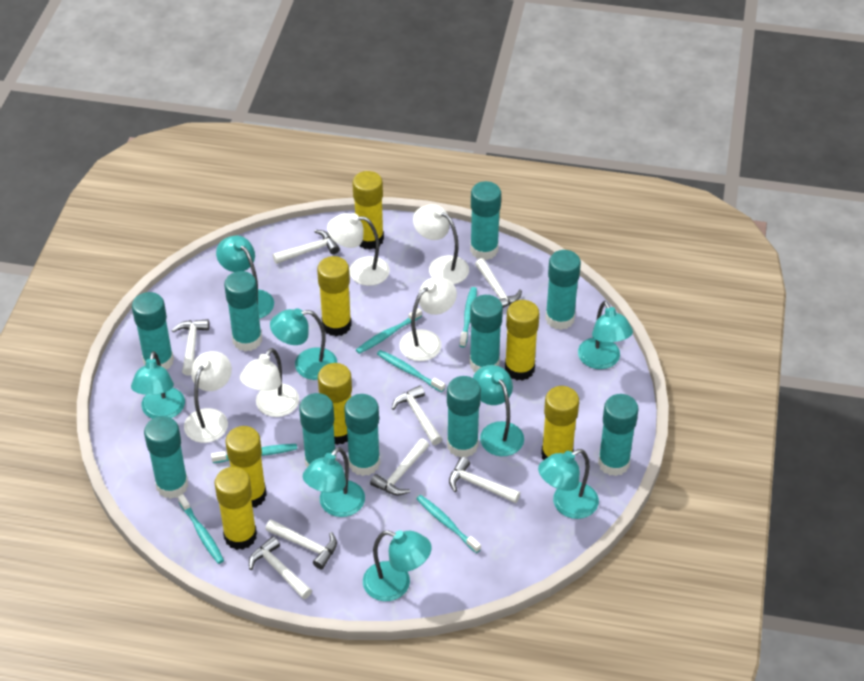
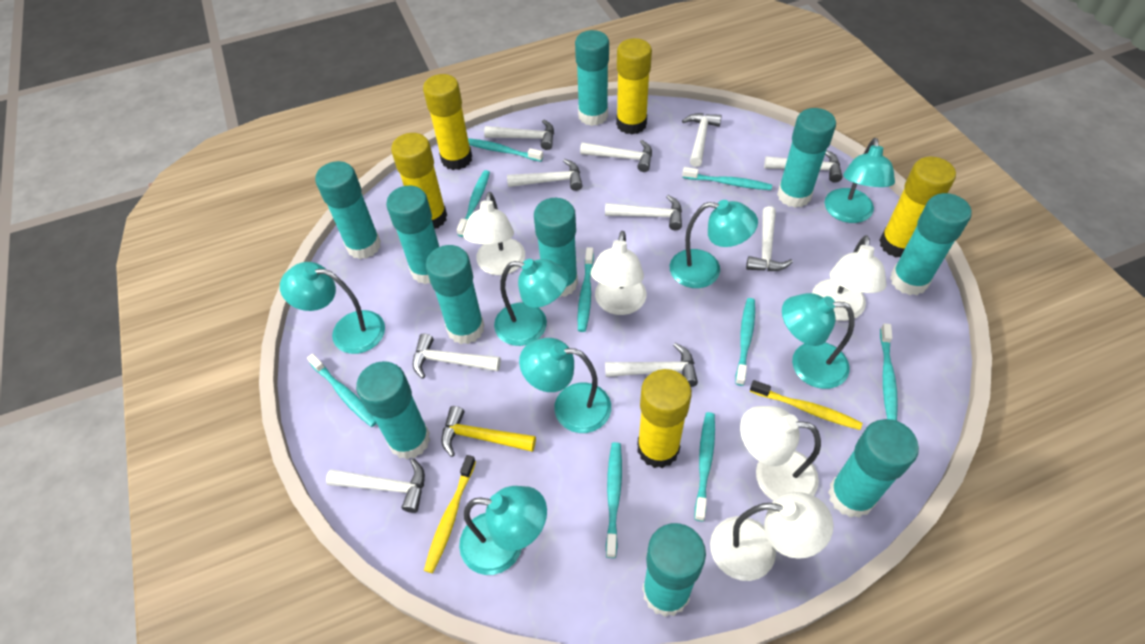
turquoise lamp: [131,351,185,419] [216,236,274,319] [270,308,337,380] [303,447,365,517] [363,530,432,601] [473,365,524,456] [538,449,599,519] [578,301,633,369] = 8 -> [280,262,385,354] [459,486,547,575] [494,259,568,346] [519,338,611,433] [670,200,758,288] [782,293,855,389] [825,138,895,223] = 7
turquoise toothbrush: [178,494,224,564] [211,444,297,463] [356,308,422,354] [377,350,445,392] [416,495,481,553] [459,287,477,348] = 6 -> [307,354,377,427] [457,170,490,237] [468,138,543,162] [578,247,594,332] [606,442,622,558] [682,167,772,190] [695,412,715,521] [735,298,755,386] [880,323,898,421] = 9
white hammer: [172,319,209,376] [249,536,312,599] [265,519,337,569] [273,230,340,264] [370,438,429,495] [392,385,442,445] [449,457,520,503] [475,258,522,308] = 8 -> [326,459,425,513] [413,333,501,379] [484,119,554,150] [507,159,582,191] [580,140,652,172] [605,195,682,230] [605,343,698,387] [682,113,722,167] [746,206,793,271] [764,150,842,183] = 10
yellow glue stick: [214,467,257,550] [225,426,267,508] [317,256,352,336] [318,363,352,445] [352,171,384,250] [505,300,539,381] [541,386,579,460] = 7 -> [391,133,447,229] [423,74,472,170] [616,38,652,135] [637,369,692,468] [879,156,956,258] = 5
yellow hammer: none = 0 -> [441,406,536,457] = 1
yellow toothbrush: none = 0 -> [424,455,476,573] [750,380,862,430] = 2

